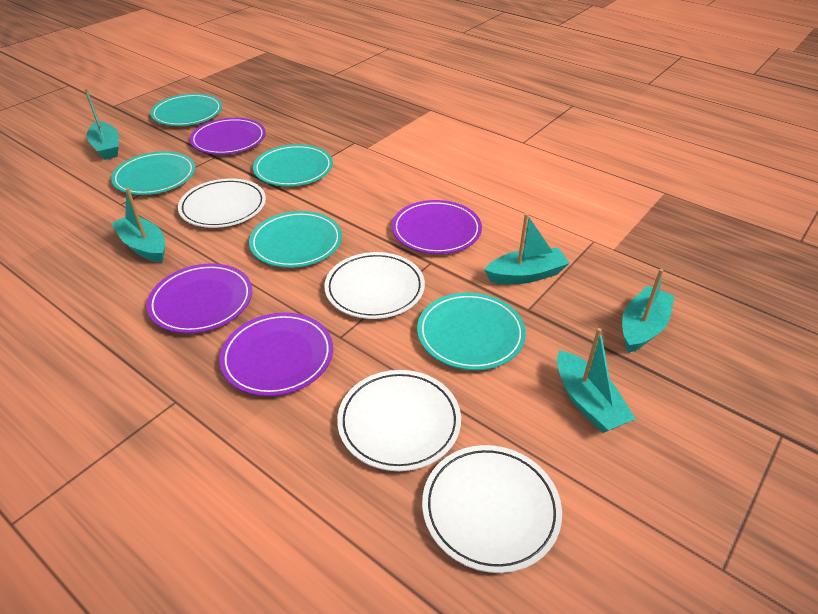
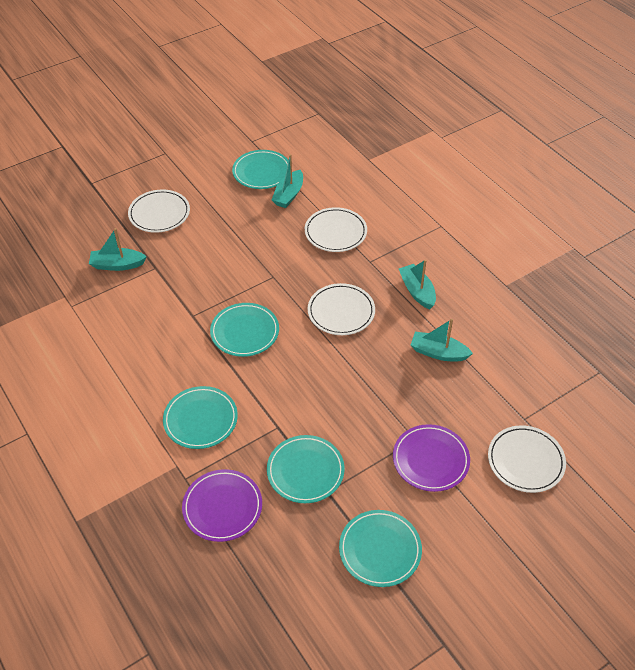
purple plate: [147,263,252,333] [190,118,266,155] [219,313,333,396] [392,200,482,254] = 4 -> [182,469,262,542] [393,424,470,492] = 2
turquoise boat: [85,88,119,160] [111,188,165,263] [484,213,570,284] [557,328,636,433] [622,269,675,353] = 5 -> [89,228,147,271] [272,154,303,208] [399,259,436,309] [411,319,473,361] = 4

